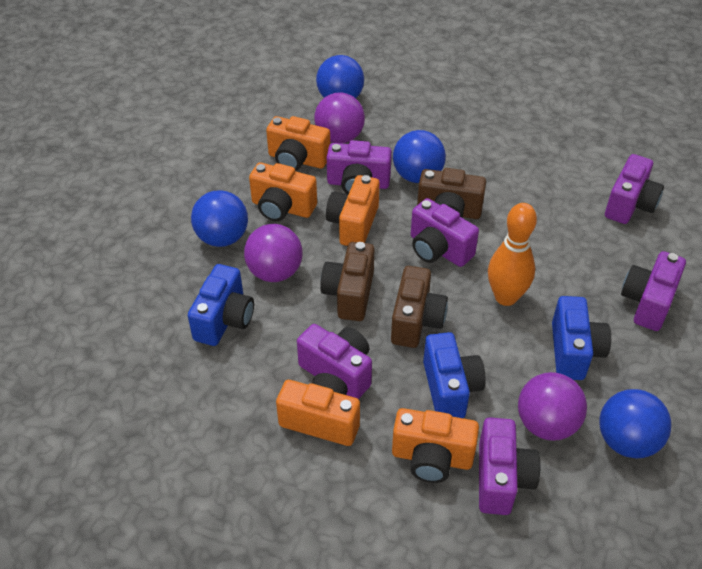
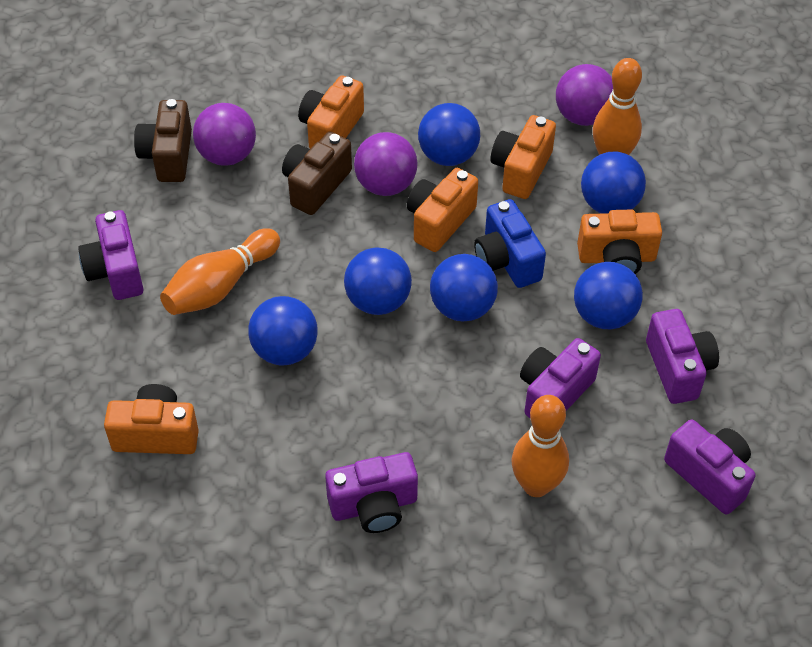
blue ball: [191,190,248,247] [316,55,364,98] [393,130,446,183] [599,389,671,459] = 4 -> [248,296,318,366] [344,247,412,315] [418,103,480,166] [430,254,498,322] [574,262,643,330] [581,152,646,214] = 6
blue camera: [188,264,254,346] [423,332,486,418] [552,296,611,380] = 3 -> [474,199,546,288] = 1
brown camera: [320,242,374,321] [391,266,448,348] [417,168,486,219] = 3 -> [134,99,192,182] [282,132,352,215] = 2
orange bowling pin: [488,203,537,306] = 1 -> [160,228,280,315] [512,395,569,497] [593,58,642,155] = 3
purple camera: [297,324,372,399] [327,140,392,194] [411,198,479,267] [479,417,540,515] [605,154,664,224] [621,251,686,331] = 6 -> [78,210,144,300] [325,452,418,533] [520,338,601,418] [646,309,719,404] [664,419,755,515] = 5

